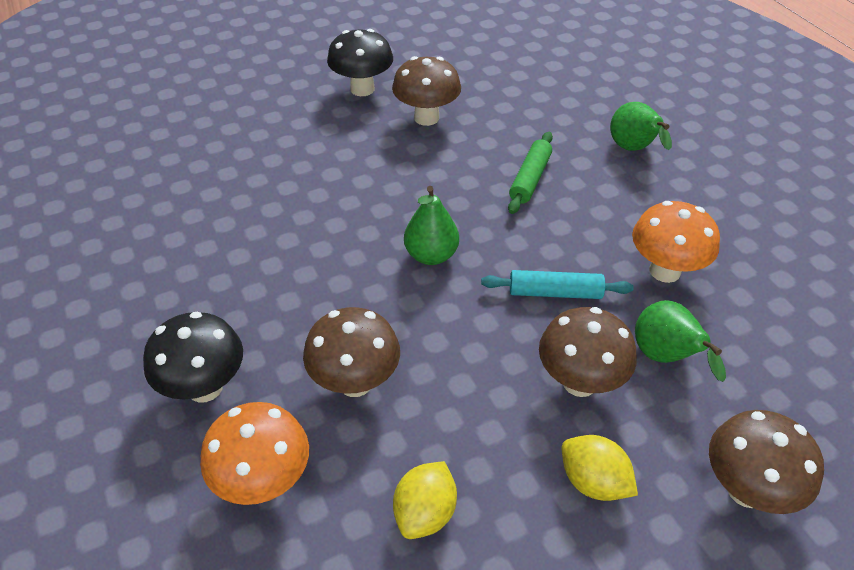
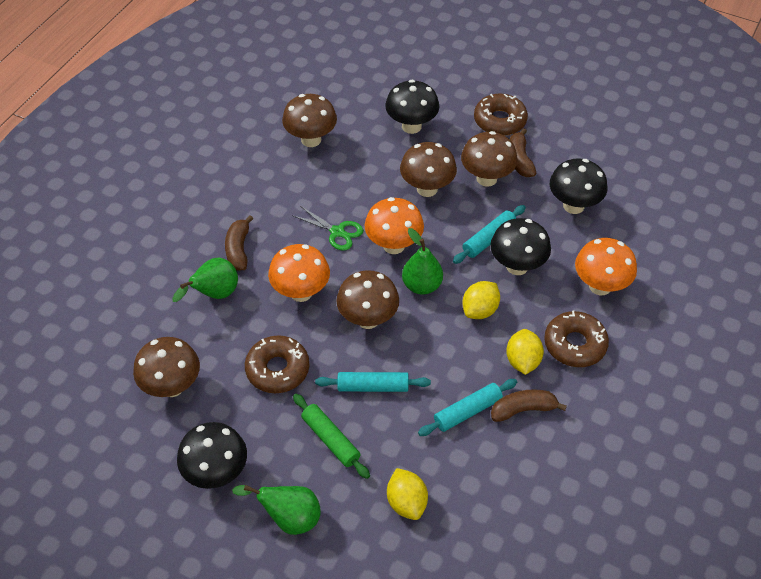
black mushroom: [143,311,243,403] [327,29,393,96] = 2 -> [177,422,247,489] [385,80,439,134] [490,218,551,275] [550,158,608,214] = 4
brown banana: none = 0 -> [225,215,254,270] [491,389,567,422] [510,128,536,177] = 3
brown donut: none = 0 -> [245,335,310,393] [474,94,528,136] [544,310,609,367] = 3
brown mushroom: [303,307,400,397] [392,56,461,126] [539,307,637,397] [709,410,824,514] = 4 -> [133,337,200,397] [282,94,337,147] [336,270,399,329] [400,142,457,197] [461,131,518,187] = 5
green scissors: none = 0 -> [292,206,363,251] = 1
orange mushroom: [200,402,309,505] [632,201,720,283] = 2 -> [268,244,330,302] [364,197,424,254] [575,238,637,295] = 3
turquoise rolling pin: [481,270,634,299] = 1 -> [315,372,431,392] [418,379,517,436] [453,205,526,264] = 3
yellow lemon: [393,461,457,539] [561,435,638,501] = 2 -> [387,468,428,520] [462,281,500,319] [506,329,544,375] = 3

